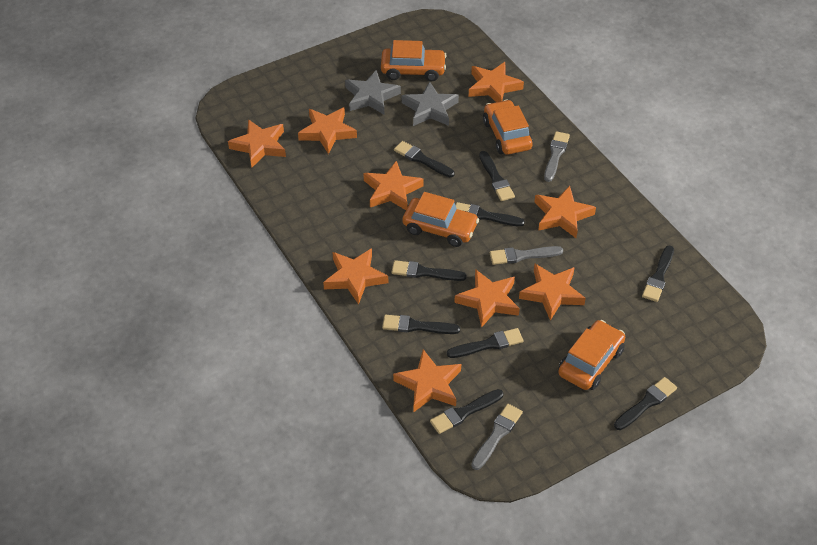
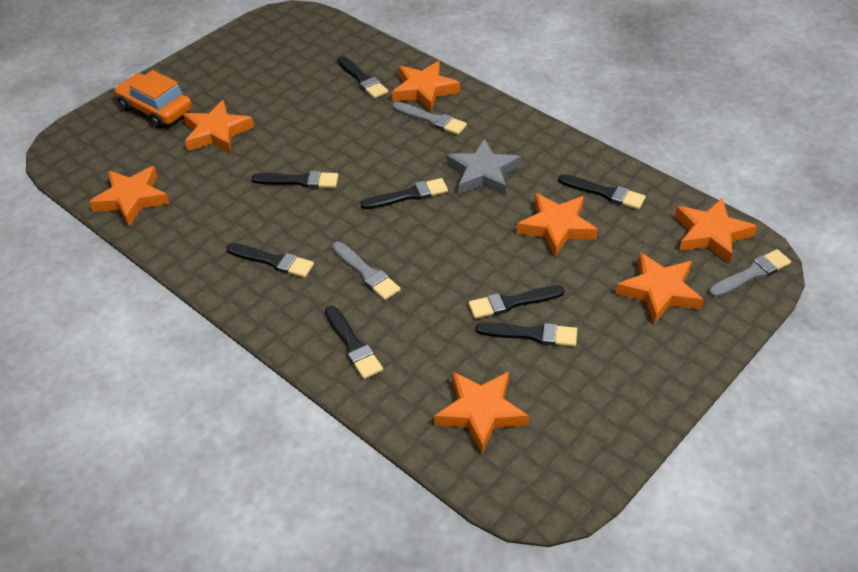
black brush: [382,315,460,334] [391,260,467,281] [394,141,455,177] [430,389,504,434] [447,328,524,358] [456,202,525,227] [479,151,515,201] [614,377,677,430] [642,246,674,302] = 9 -> [226,243,314,278] [252,171,339,188] [325,306,383,379] [337,56,388,99] [360,178,448,209] [469,285,565,319] [476,322,577,347] [558,174,646,210] = 8
grey star: [345,70,401,115] [402,81,459,126] = 2 -> [446,138,521,196] = 1
orange car: [381,40,447,82] [403,192,479,247] [483,99,533,155] [558,320,625,390] = 4 -> [114,70,192,129] = 1
orange star: [228,119,286,168] [298,107,357,154] [323,248,388,304] [363,161,424,210] [393,349,461,413] [454,269,520,328] [468,62,524,102] [519,264,586,321] [534,186,596,238] = 9 -> [89,166,170,226] [183,100,254,153] [392,61,460,112] [434,372,529,453] [517,193,598,257] [616,252,704,324] [675,198,757,264] = 7

